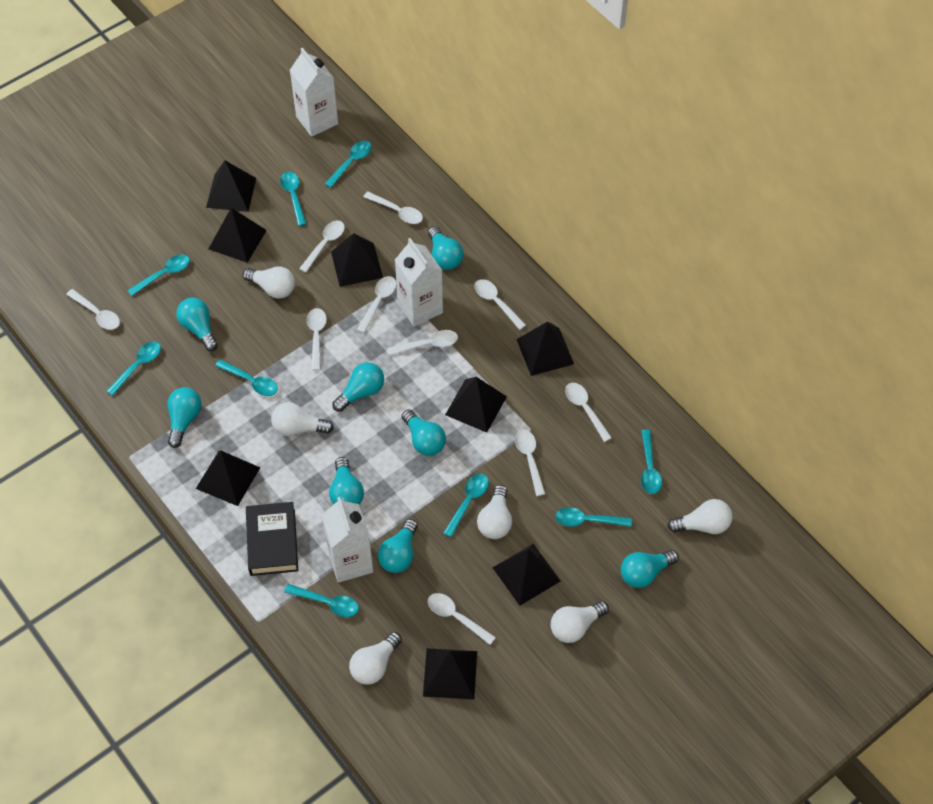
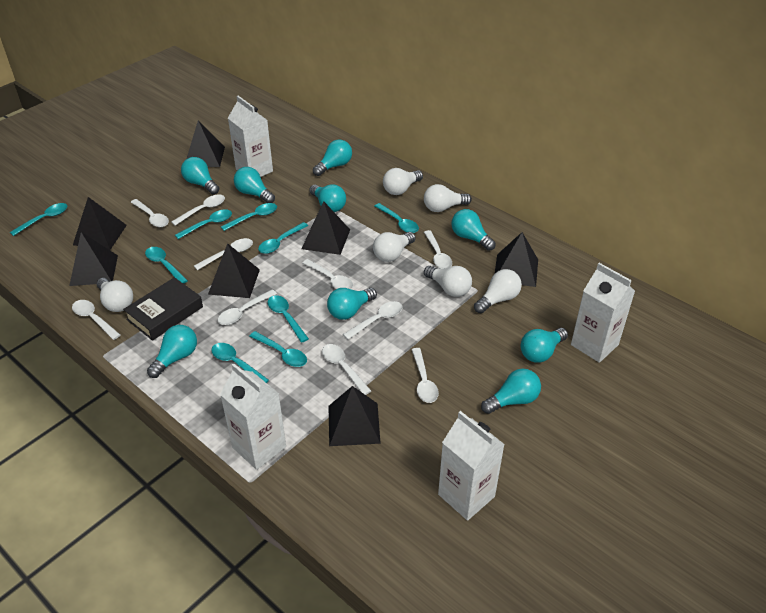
black pyramid: [196,450,260,506] [206,160,256,212] [209,208,267,263] [331,233,383,287] [423,648,477,699] [445,377,507,433] [492,544,560,606] [517,321,574,376] = 8 -> [69,232,118,286] [73,197,127,250] [187,120,225,167] [208,243,260,298] [302,202,350,255] [328,386,381,446] [495,232,538,287] = 7
turquoise light bulb: [167,387,202,448] [176,298,218,351] [329,457,364,504] [332,362,384,412] [378,519,418,573] [402,409,446,456] [428,226,463,270] [621,550,679,588] = 8 -> [147,325,197,378] [181,157,220,195] [234,167,275,203] [309,184,346,212] [313,140,352,176] [327,288,377,320] [451,209,496,251] [481,369,541,414] [521,328,568,363] = 9
white carton: [290,48,338,137] [322,497,373,583] [395,238,443,326] = 3 -> [220,363,286,470] [228,96,273,177] [438,411,505,521] [571,263,635,363] = 4

